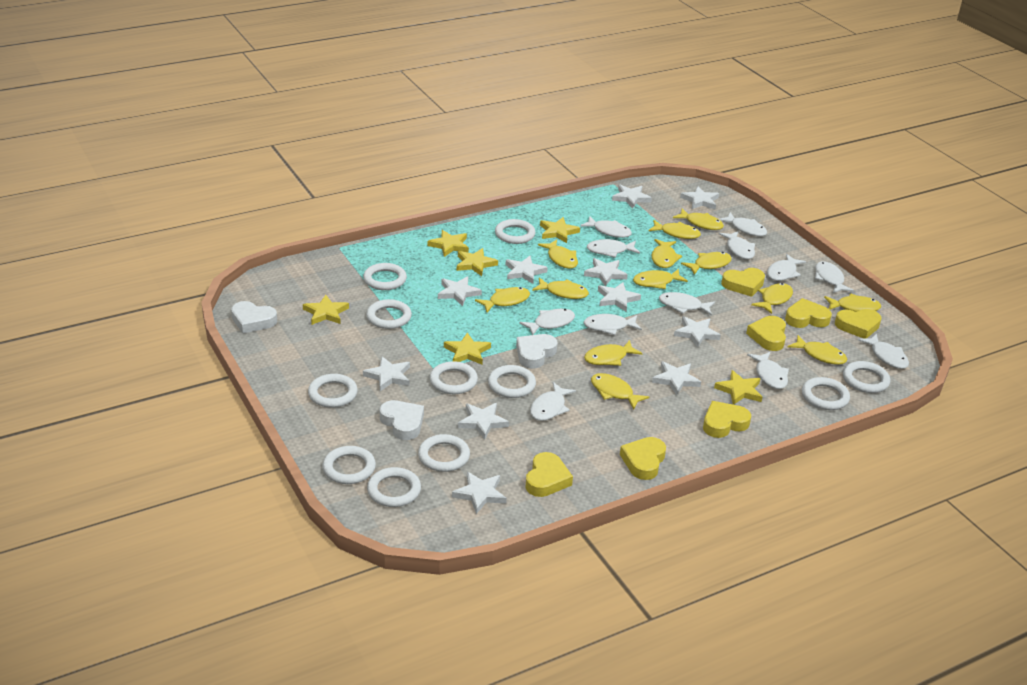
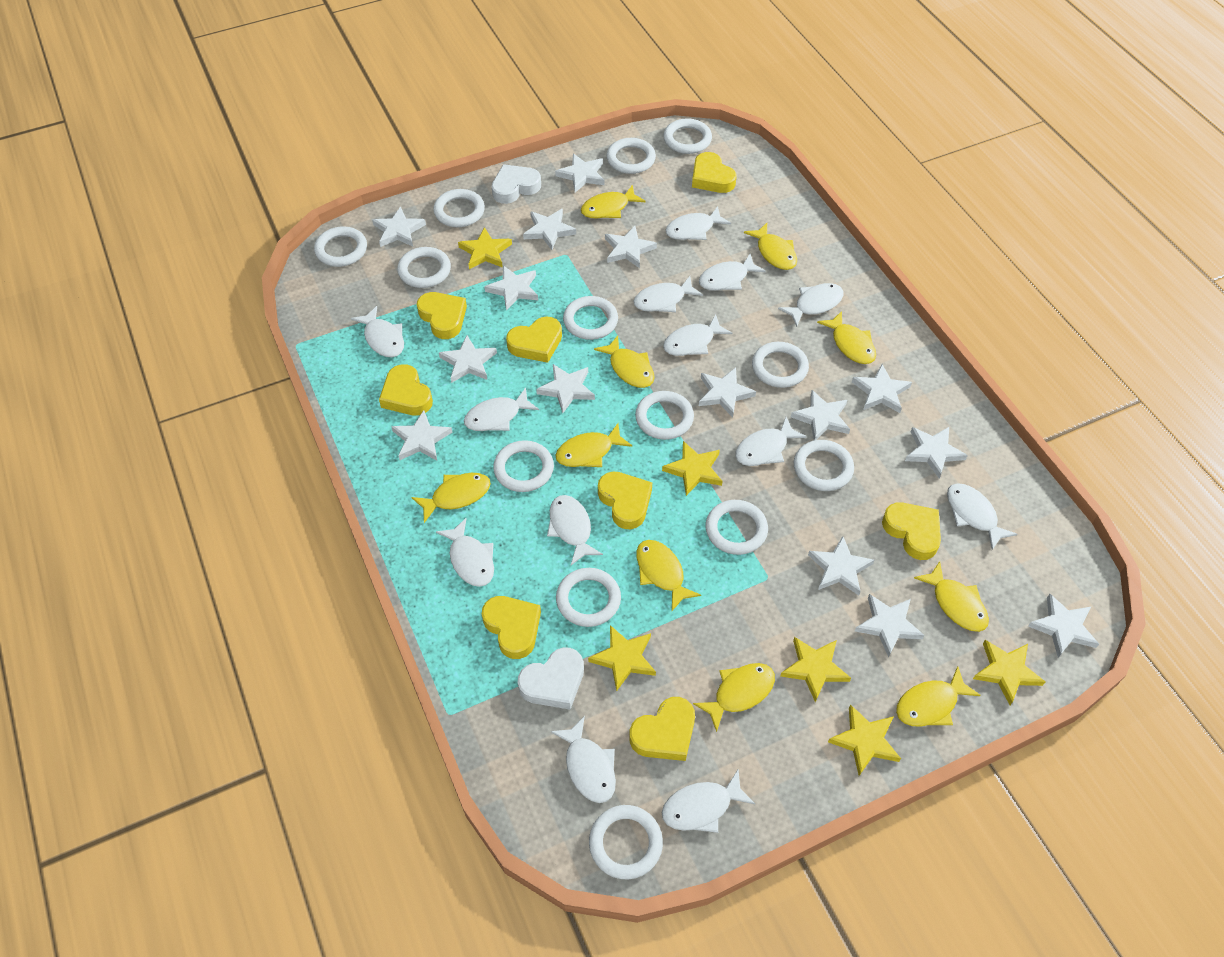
white fish: [519,309,575,335] [530,382,576,421] [580,216,632,238] [584,314,642,335] [587,239,640,258] [659,292,715,316] [719,212,767,236] [719,231,755,259] [747,352,789,389] [767,254,806,281] [815,261,854,293] [858,334,909,369] = 12 -> [351,306,404,357] [436,518,494,587] [464,387,539,431] [547,495,603,565] [551,716,616,803] [633,276,703,312] [662,769,755,833] [663,314,732,356] [665,206,731,240] [699,254,766,291] [735,417,807,466] [778,283,844,327] [947,483,1018,550] = 13
white heart: [231,301,277,333] [380,400,424,440] [516,334,557,369] = 3 -> [492,164,541,204] [518,647,584,710] = 2
white ring: [308,374,358,408] [322,446,376,484] [363,263,407,290] [366,299,412,329] [367,467,421,507] [418,434,470,472] [430,361,478,394] [488,365,536,398] [495,219,535,244] [802,377,850,410] [843,361,890,393] = 11 -> [314,226,367,267] [397,247,451,288] [433,189,485,227] [493,440,554,492] [556,568,621,627] [563,296,618,340] [589,805,663,879] [606,138,656,174] [635,391,694,440] [664,118,712,154] [706,500,768,555] [752,342,809,388] [794,440,854,491] = 13
white star: [363,357,410,391] [438,276,482,306] [452,472,507,514] [458,403,509,440] [506,256,548,284] [584,258,628,286] [598,282,641,311] [612,185,652,209] [652,361,701,396] [674,316,721,348] [680,186,719,210] = 11 -> [372,206,426,247] [391,410,452,461] [439,335,497,383] [484,265,538,311] [523,209,576,250] [536,364,595,413] [555,153,604,193] [605,226,657,268] [699,367,756,418] [791,390,850,440] [808,536,874,596] [852,364,912,413] [855,594,925,658] [905,427,968,478] [1028,594,1099,658] = 15
yellow fish: [475,287,530,312] [532,278,589,299] [538,240,578,269] [584,340,642,366] [591,373,649,409] [633,269,688,289] [649,220,701,239] [652,239,682,268] [673,208,724,230] [681,252,732,275] [751,283,793,314] [788,335,847,365] [824,294,881,312] = 13 -> [411,473,491,523] [555,423,632,467] [581,185,646,218] [594,335,655,388] [636,540,701,611] [693,663,775,732] [744,223,797,270] [817,311,876,364] [896,666,981,727] [914,561,989,632] = 10
yellow heart: [525,452,573,497] [620,437,666,480] [703,401,751,438] [721,268,765,297] [746,316,786,351] [785,298,832,328] [835,309,882,339] = 7 -> [379,364,433,416] [417,292,467,339] [482,596,541,659] [506,316,562,363] [598,472,652,529] [629,697,695,761] [692,152,737,193] [882,502,941,560] = 8

